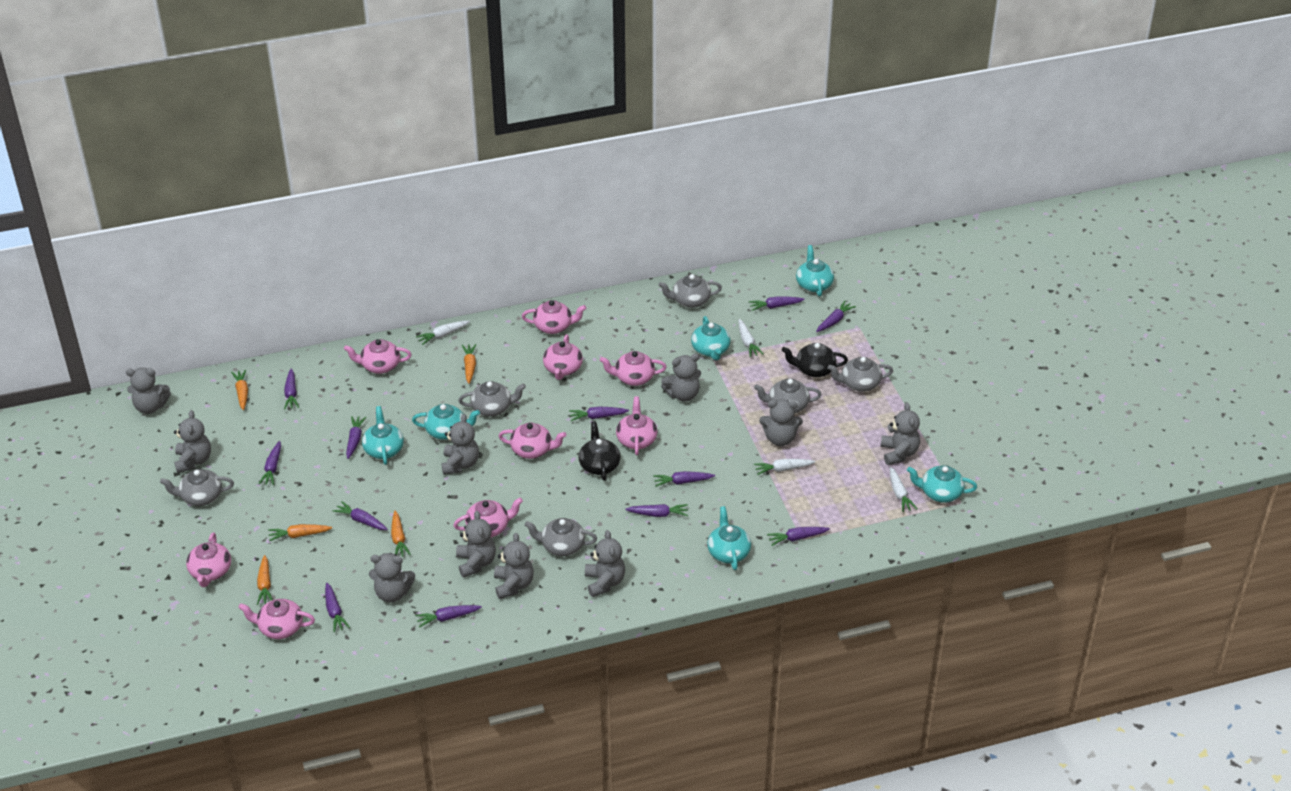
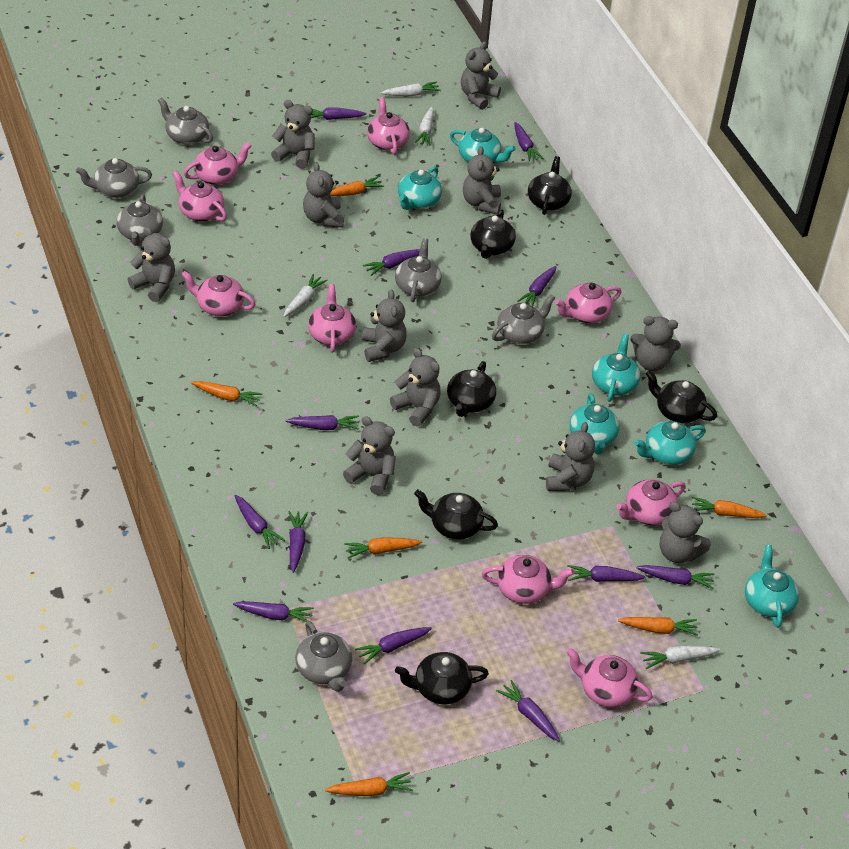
black teapot: [579,421,621,481] [782,343,848,377] = 2 -> [395,652,489,704] [414,489,498,540] [447,361,496,417] [470,209,516,259] [528,156,572,215] [646,370,717,423] = 6
grey teddy bear: [126,367,171,414] [174,410,211,473] [369,553,415,603] [441,414,479,475] [456,511,496,578] [494,533,534,599] [585,530,625,597] [661,354,701,402] [759,399,803,446] [881,402,920,465] = 10 -> [128,227,175,302] [271,100,315,169] [303,162,344,227] [343,416,396,495] [362,289,407,362] [390,348,441,426] [461,41,501,110] [463,146,501,214] [546,422,595,491] [630,316,681,371] [660,502,711,563] = 11
orange carrot: [231,369,248,410] [257,555,273,605] [268,524,332,541] [391,511,411,557] [462,344,476,384] = 5 -> [191,381,262,407] [325,772,413,796] [330,177,384,196] [344,537,422,559] [618,617,698,636] [692,497,767,518] = 6

